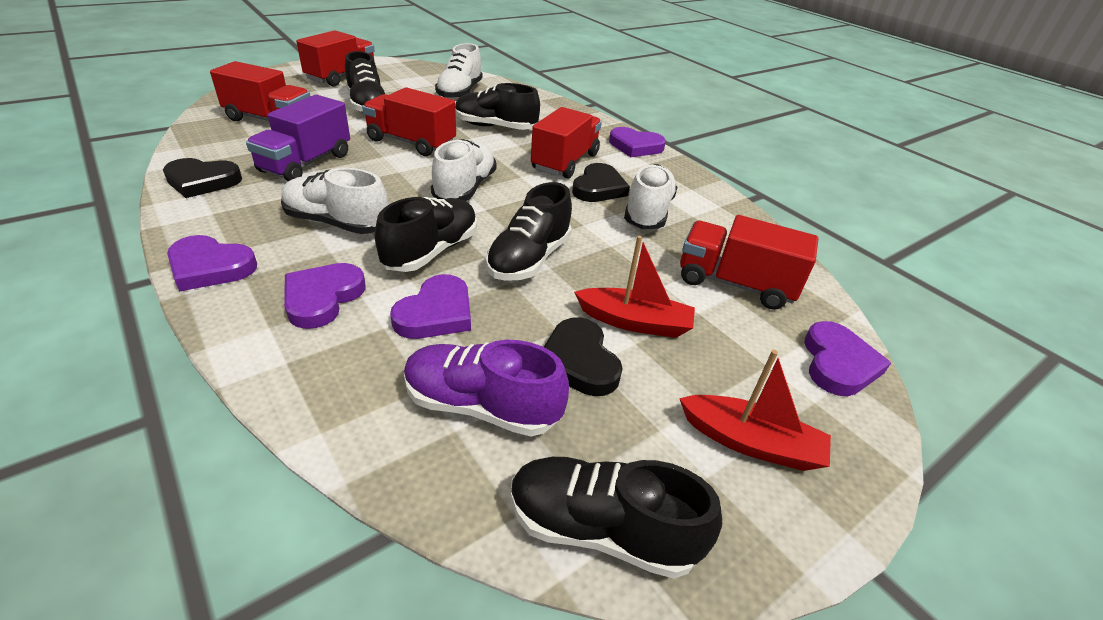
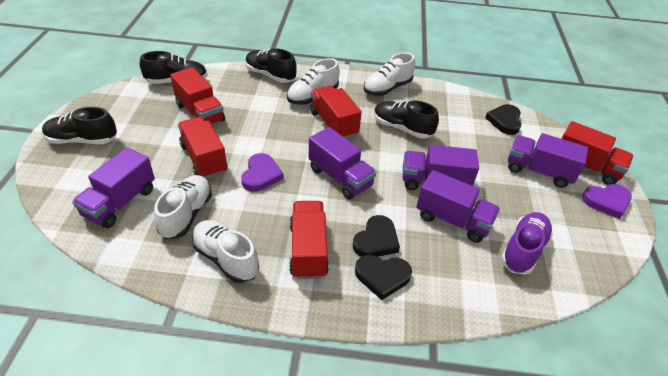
black shoe: [345,51,385,113] [375,197,477,272] [455,83,540,130] [486,182,572,281] [511,457,722,579] = 5 -> [42,107,117,144] [140,51,208,84] [245,48,297,83] [374,100,439,139] = 4
purple heart: [167,235,257,291] [284,263,366,329] [390,274,471,339] [609,127,666,157] [804,321,891,396] = 5 -> [241,153,284,192] [582,184,632,219] = 2
purple truck: [246,95,350,181] = 1 -> [72,147,155,228] [309,127,376,199] [403,145,479,190] [416,170,500,243] [508,133,588,188] = 5
red boat: [574,236,695,338] [679,350,831,471] = 2 -> none = 0

